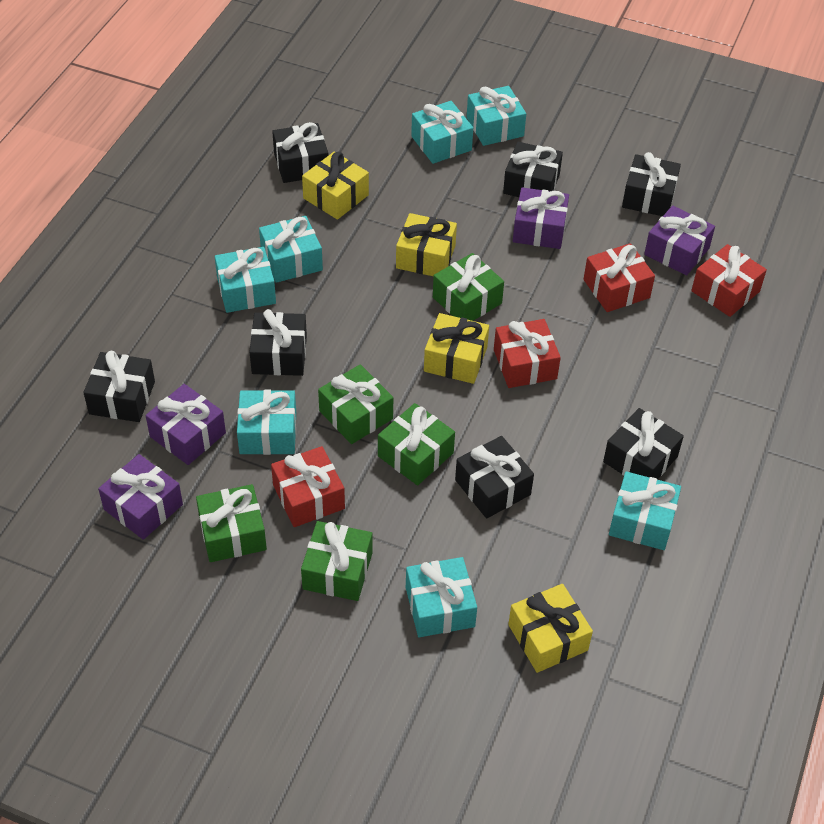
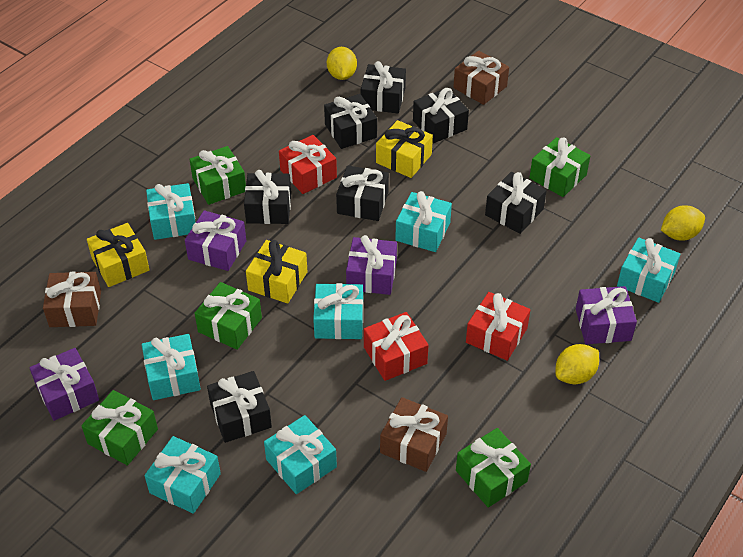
brown gift: none = 0 -> [43,272,101,327] [380,397,448,472] [453,51,509,105] = 3
red gift: [271,446,345,527] [494,319,561,388] [584,243,655,312] [691,244,767,317] = 4 -> [279,135,337,194] [364,312,429,381] [466,292,530,361] = 3
yellow gift: [302,152,369,220] [396,213,457,276] [424,313,489,384] [508,584,593,673] = 4 -> [87,223,149,287] [246,240,308,304] [376,120,433,178] = 3
yellow lemon: none = 0 -> [327,47,357,80] [555,344,599,384] [661,205,705,241] = 3

